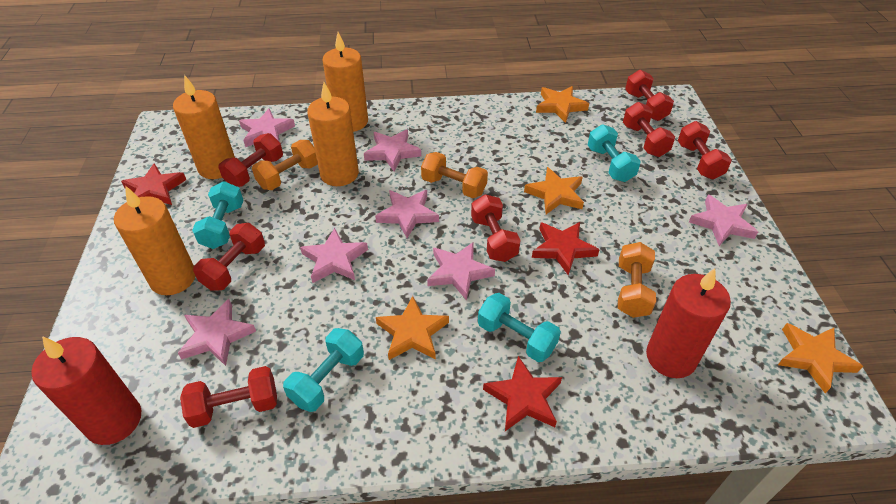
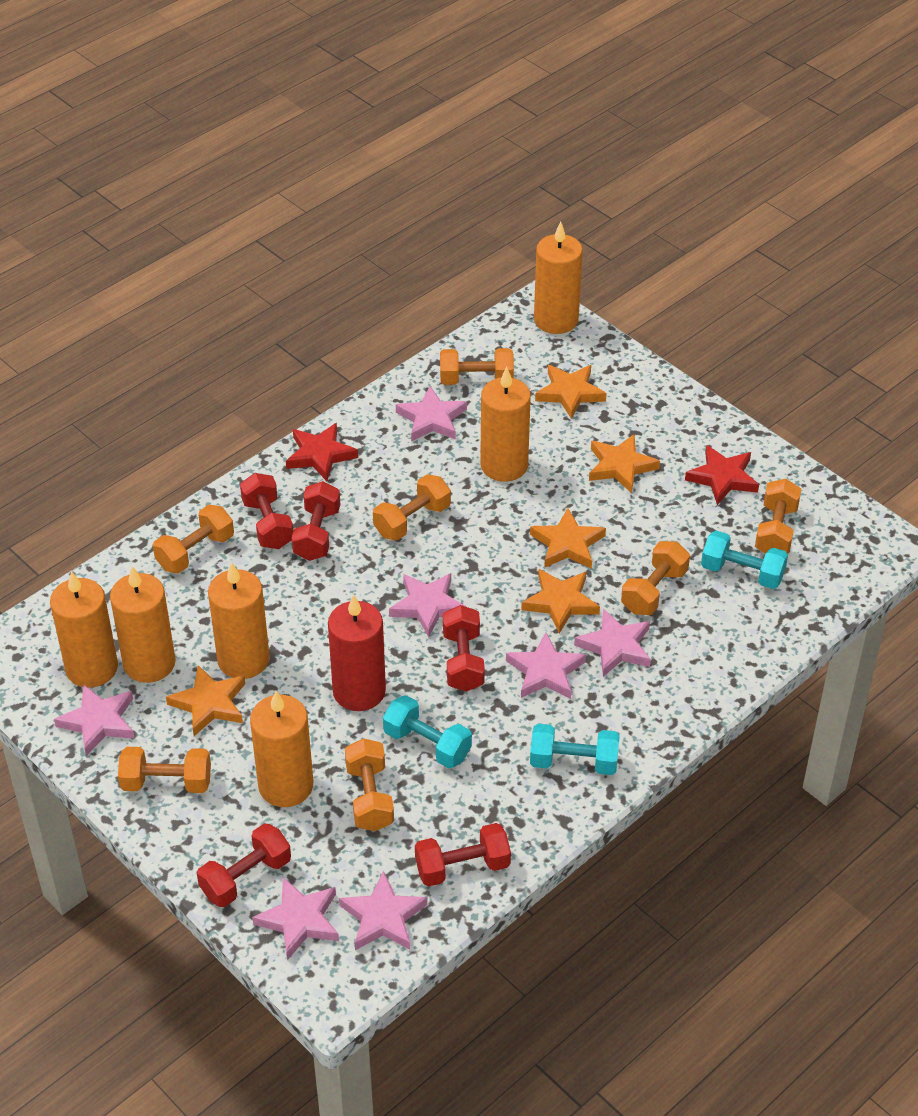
orange candle: [114,186,195,295] [173,75,235,179] [307,82,359,186] [322,32,368,132] = 4 -> [50,571,118,688] [110,566,176,683] [208,562,270,679] [250,691,313,807] [480,367,531,482] [534,222,583,334] = 6
orange dumbbell: [252,140,318,190] [421,152,488,198] [618,242,656,318] = 3 -> [118,747,211,793] [153,505,234,574] [345,738,394,831] [373,474,451,541] [440,348,514,385] [621,541,690,615] [755,479,801,554] = 7
orange star: [376,296,449,360] [524,167,584,214] [536,86,589,123] [778,323,863,393] = 4 -> [166,665,245,736] [521,569,600,634] [530,508,606,569] [535,365,607,419] [589,434,660,493] = 5
red candle: [31,336,141,445] [646,268,731,378] = 2 -> [328,595,386,711] = 1
red dumbbell: [180,366,277,428] [193,223,265,291] [218,133,283,187] [471,194,521,262] [623,102,675,157] [625,70,674,121] [678,121,732,180] = 7 -> [197,824,291,907] [240,473,293,549] [292,481,340,561] [415,823,511,887] [443,605,485,692] = 5
red star: [121,163,186,205] [483,356,562,431] [532,222,600,275] = 3 -> [286,423,358,481] [685,445,759,505] = 2
turquoise dumbbell: [192,181,244,249] [283,328,364,412] [478,293,561,362] [588,124,641,182] = 4 -> [383,695,472,768] [530,724,620,775] [701,531,788,589] = 3

